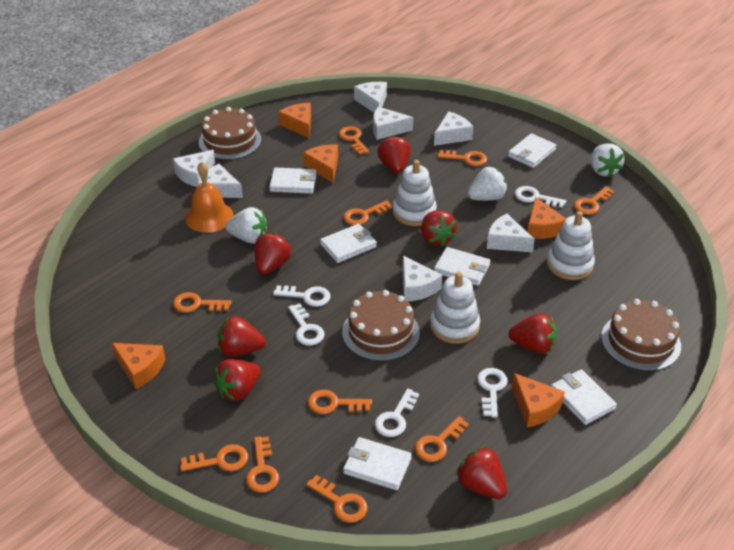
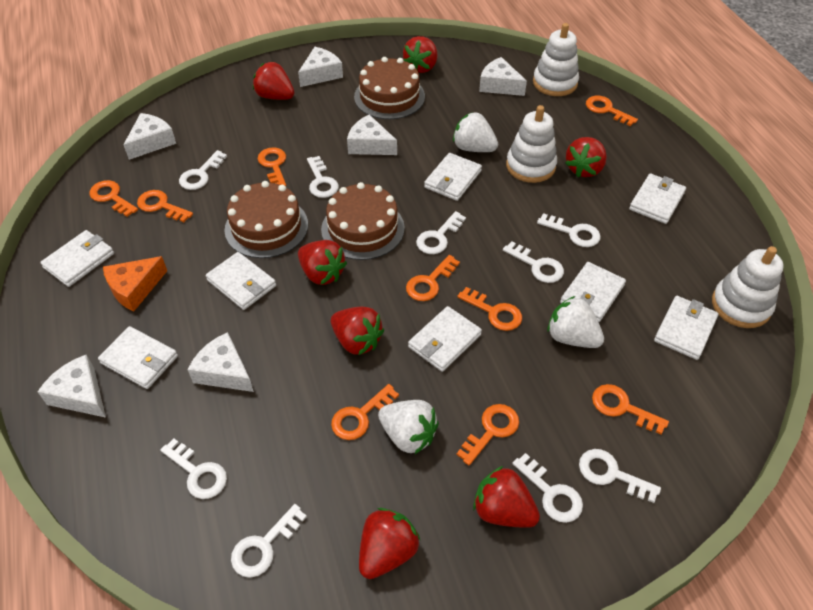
orange bell: [185,162,234,233] = 1 -> none = 0
orange cheese: [112,343,165,389] [278,103,311,138] [303,145,338,183] [512,373,565,428] [527,197,566,239] = 5 -> [103,256,167,311] = 1
orange key: [173,292,231,313] [180,444,248,471] [246,436,279,493] [306,475,368,523] [308,390,372,414] [339,126,369,155] [343,200,392,225] [415,416,469,462] [438,150,487,166] [574,187,615,215] = 10 -> [90,180,138,217] [137,190,193,222] [258,147,286,186] [331,384,399,440] [406,255,460,301] [456,404,519,466] [457,287,522,331] [586,96,638,126] [592,384,669,435] = 9
white cheese: [173,150,215,187] [198,164,243,198] [354,82,387,113] [373,107,413,140] [403,256,442,301] [434,111,473,146] [487,214,535,252] = 7 -> [38,355,106,418] [123,113,176,160] [188,332,254,392] [298,47,343,87] [347,115,397,155] [479,57,527,96] = 6
white key: [273,285,331,307] [288,303,325,345] [375,388,419,437] [477,368,508,418] [515,186,566,208] = 5 -> [160,439,227,499] [179,150,227,190] [231,504,307,578] [307,156,339,198] [416,211,466,254] [503,241,564,283] [512,453,583,523] [537,213,601,247] [579,449,661,503] = 9
white wallet: [269,167,316,194] [320,224,377,263] [343,437,412,490] [434,247,490,286] [508,133,556,168] [551,369,617,425] = 6 -> [40,230,114,287] [98,326,178,389] [206,252,276,310] [408,306,482,372] [424,153,482,201] [560,262,626,322] [629,174,686,224] [654,296,719,360] = 8

